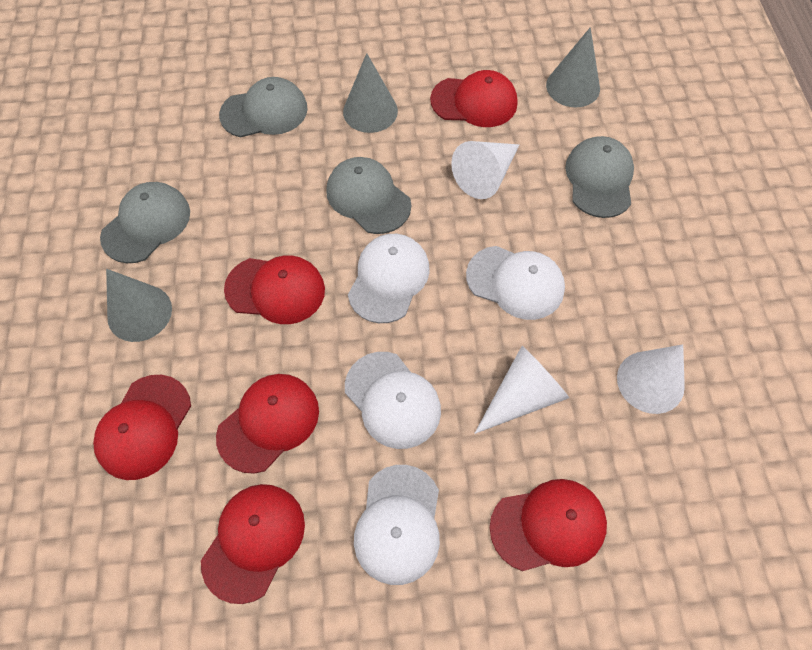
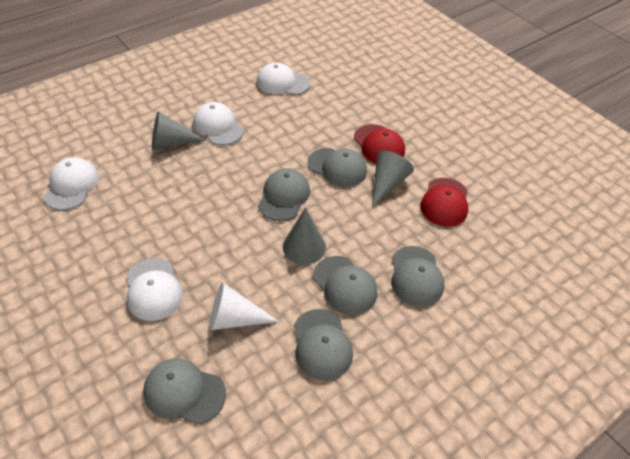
grey cap: [100,182,190,263] [219,77,308,137] [326,157,411,234] [565,136,634,218] = 4 -> [143,358,226,424] [258,168,310,221] [294,309,353,380] [308,148,367,187] [313,256,378,315] [391,246,444,307] = 6
red cap: [93,375,191,480] [201,484,305,604] [216,374,319,474] [224,255,325,324] [430,70,517,127] [490,479,607,571] = 6 -> [354,124,405,163] [420,178,468,227] = 2
white cone: [451,141,519,199] [474,346,569,434] [617,344,685,414] = 3 -> [209,282,279,330] = 1

